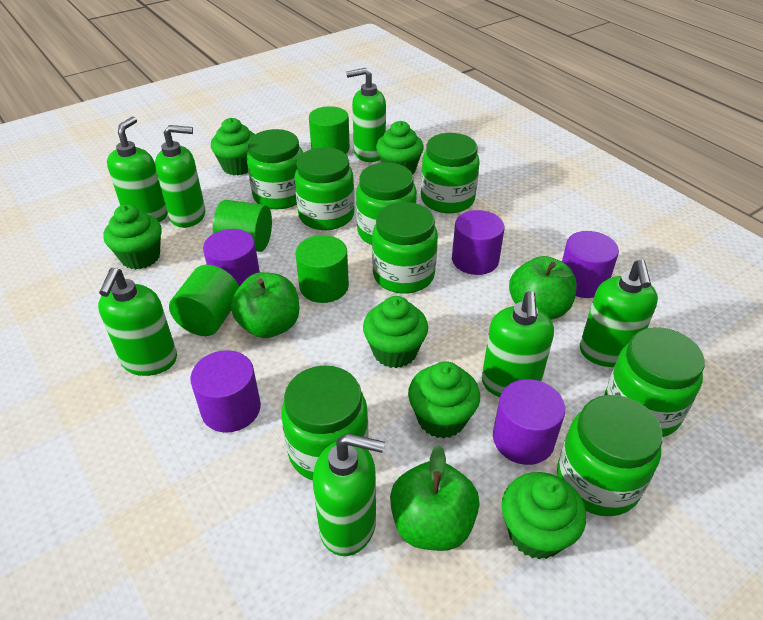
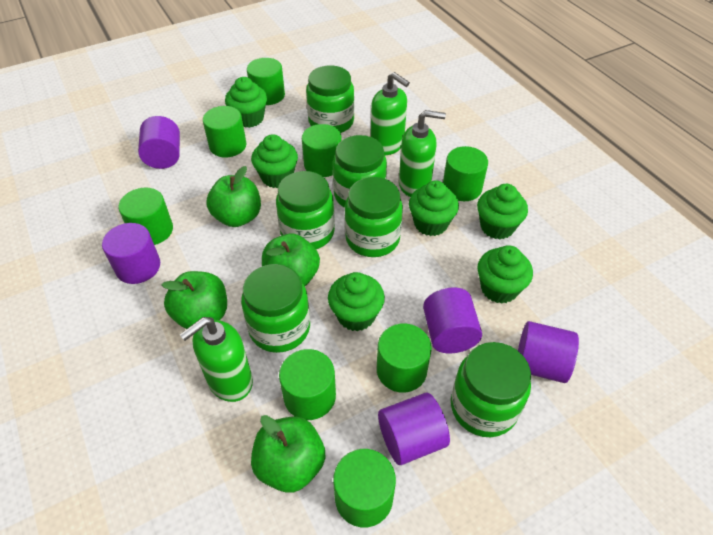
green apple: [231,272,299,338] [390,445,480,551] [509,256,577,320] = 3 -> [161,271,227,329] [206,166,261,227] [251,415,325,493] [262,234,320,286] = 4
green cylinder: [169,265,239,336] [213,200,272,252] [296,235,349,303] [309,106,350,154] = 4 -> [118,188,173,245] [203,106,246,157] [247,58,285,105] [279,349,336,420] [302,124,342,177] [333,449,396,527] [377,324,432,393] [443,146,488,201] = 8
green jar: [247,129,303,209] [281,365,369,480] [294,147,355,230] [356,163,417,245] [372,202,438,294] [421,133,480,213] [557,395,663,516] [605,327,705,437] = 8 -> [241,264,310,353] [276,171,335,249] [306,65,354,133] [333,135,387,208] [345,177,403,257] [451,342,531,437] = 6
green soap dispenser: [98,268,177,376] [107,117,167,222] [155,125,205,228] [313,434,385,556] [346,68,386,162] [482,291,554,397] [580,259,658,367] = 7 -> [180,317,253,402] [371,72,410,155] [399,110,446,197] = 3

